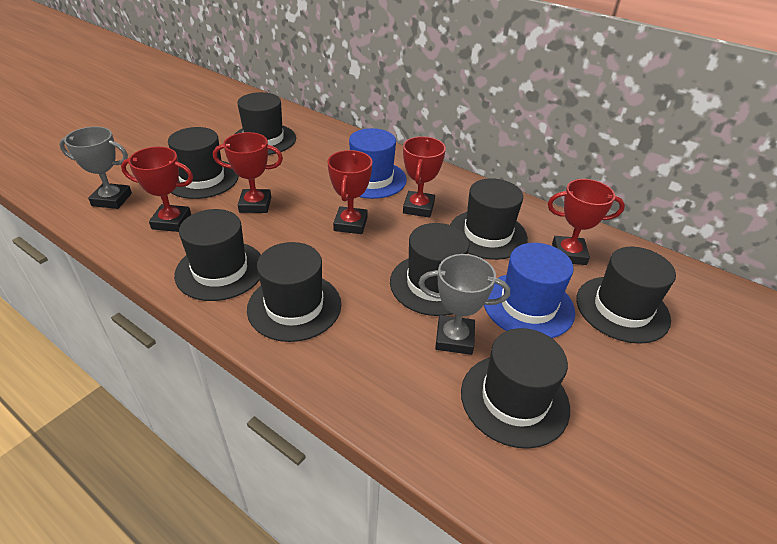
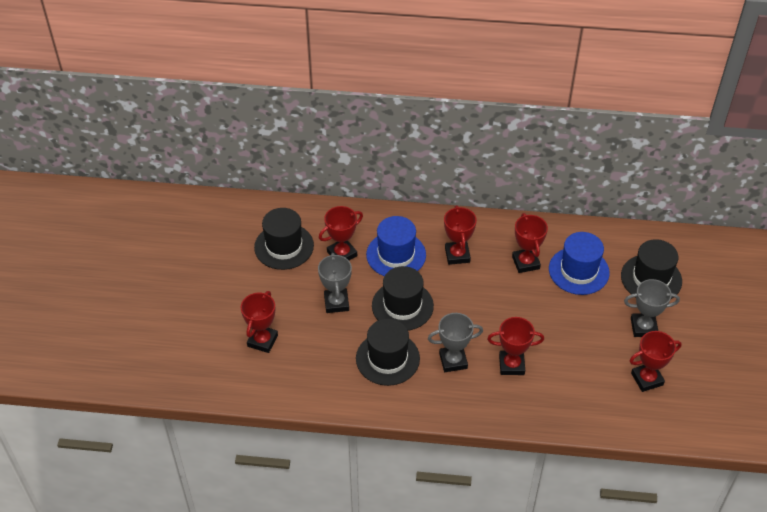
black hat: [168,127,239,199] [174,209,261,301] [235,92,296,155] [247,242,341,342] [390,223,469,316] [450,178,528,260] [461,328,570,449] [576,247,676,344] = 8 -> [254,208,314,270] [356,319,420,386] [372,266,434,331] [621,239,682,299] = 4
grey trophy: [59,126,132,209] [418,254,510,355] = 2 -> [318,253,352,313] [428,313,483,372] [624,279,680,337] = 3
red trophy: [121,147,193,232] [213,132,283,213] [327,150,372,234] [403,136,446,218] [548,179,625,265] = 5 -> [241,291,278,353] [319,206,363,260] [444,205,477,265] [487,317,544,375] [512,213,548,273] [630,331,682,392] = 6

